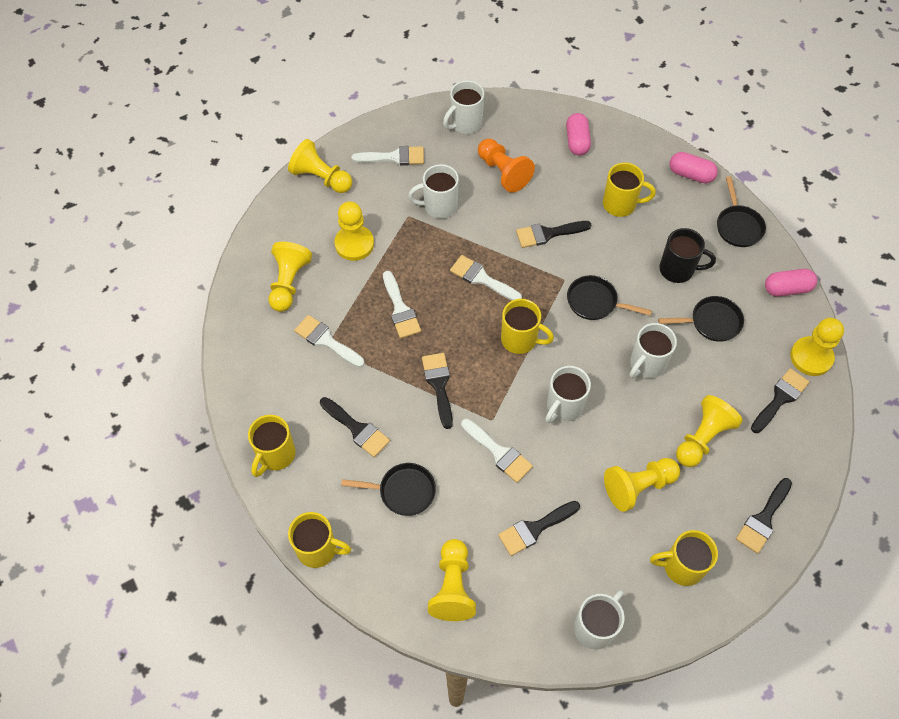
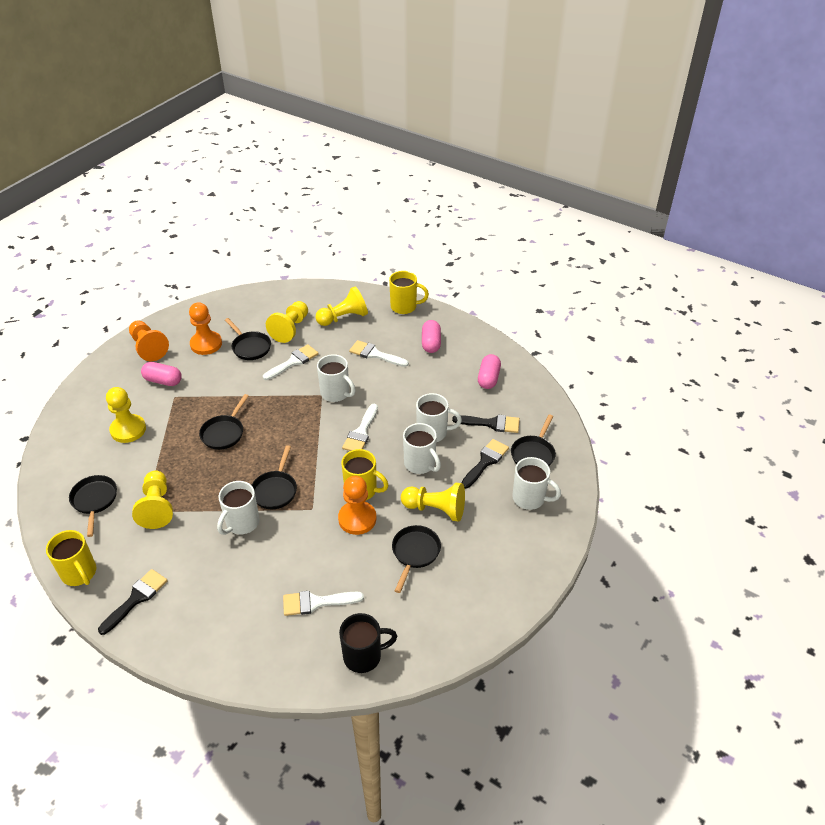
black brush: [320,397,390,457] [422,353,453,429] [498,501,580,556] [516,221,591,248] [736,478,792,554] [751,368,809,433] = 6 -> [98,569,168,635] [452,415,520,433] [461,439,509,489] = 3
black pan: [341,463,436,516] [567,275,652,320] [658,296,744,342] [717,176,766,247] = 4 -> [69,475,117,537] [199,394,249,450] [225,318,271,360] [252,445,297,509] [392,525,441,593] [511,414,556,466] = 6
orange pawn: [478,139,535,193] = 1 -> [129,320,169,361] [189,302,222,355] [338,476,376,535] = 3
white brush: [294,315,365,368] [352,146,424,166] [383,271,421,338] [450,255,522,301] [461,419,533,483] = 5 -> [263,344,319,380] [283,591,364,616] [342,404,378,451] [349,340,409,367] = 4
yellow mug: [248,415,296,477] [288,512,351,568] [501,299,554,354] [603,162,656,217] [650,530,718,586] = 5 -> [46,530,96,586] [341,449,389,500] [389,271,429,314] = 3
yellow pawn: [268,242,312,312] [288,139,352,193] [334,201,374,261] [428,539,476,621] [604,458,680,512] [676,395,743,467] [790,318,844,376] = 7 -> [106,387,146,443] [132,470,173,529] [266,301,308,343] [315,286,368,326] [401,483,465,521] = 5

